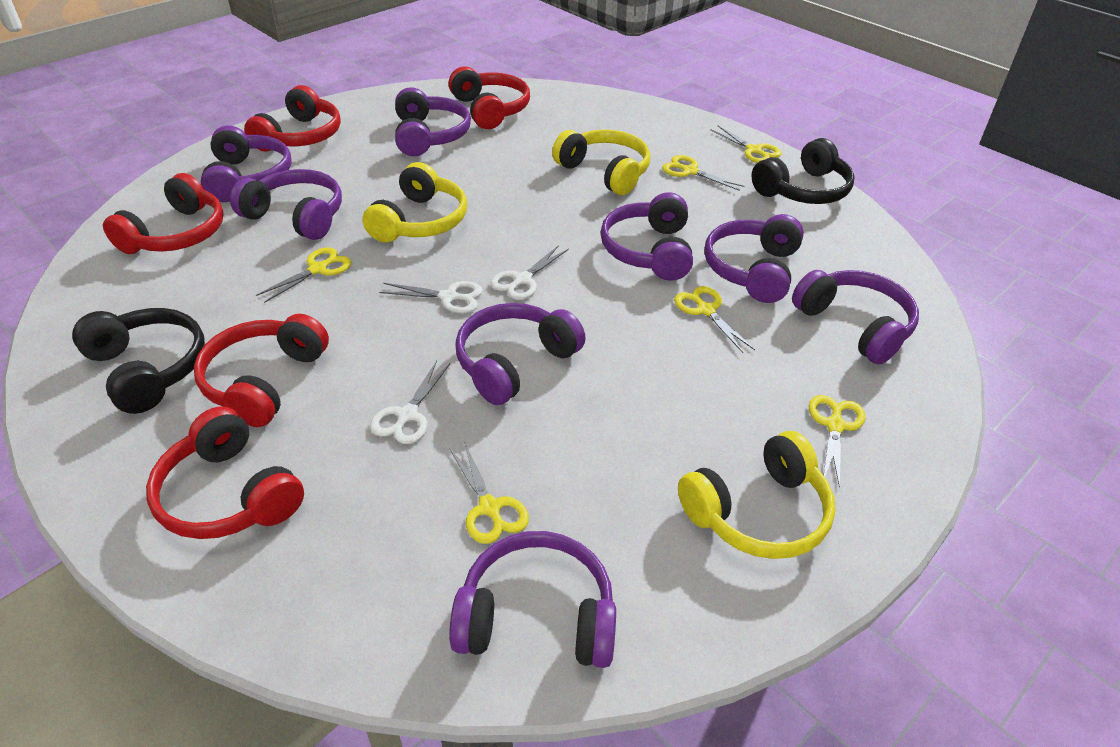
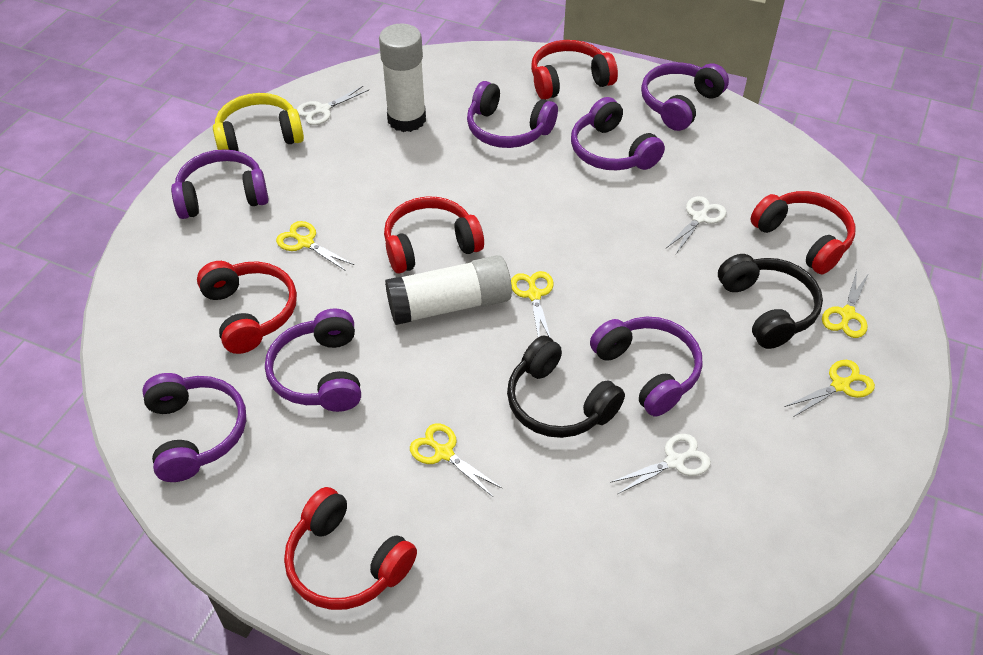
purple headphones: [201,126,292,202] [230,169,342,240] [395,87,471,156] [449,531,616,668] [455,303,586,405] [601,192,693,281] [704,214,804,303] [792,270,919,364] = 8 -> [142,373,246,482] [171,149,269,219] [265,309,361,412] [467,81,558,148] [571,97,665,171] [590,317,703,416] [641,62,729,131] = 7
white glue stick: none = 0 -> [379,23,426,132] [385,255,512,325] = 2
yellow headphones: [362,162,467,243] [552,129,650,195] [678,431,835,559] = 3 -> [213,93,304,151] = 1
yellow scissors: [256,247,351,303] [449,442,529,544] [662,155,745,191] [674,286,755,353] [710,126,782,163] [809,395,865,488] = 6 -> [276,221,354,271] [410,423,502,497] [511,271,554,337] [785,360,875,417] [822,270,869,338] = 5

